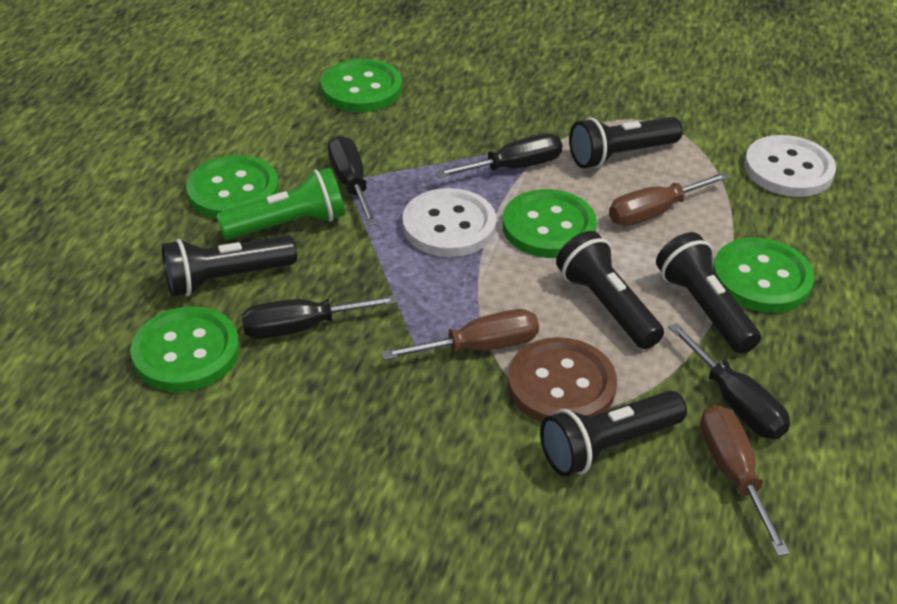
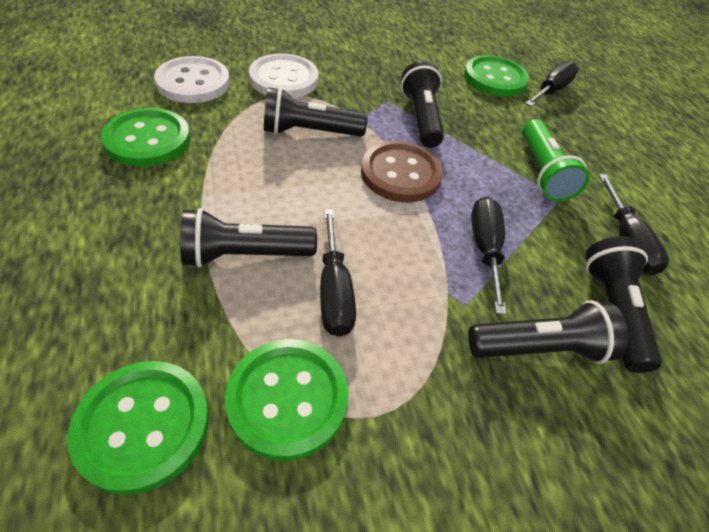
brown screwdriver: [381,309,539,360] [609,172,729,226] [700,405,790,556] = 3 -> none = 0
green button: [130,306,240,392] [186,155,279,219] [321,59,402,112] [502,189,597,258] [713,238,814,313] = 5 -> [67,361,209,495] [101,108,190,167] [225,339,348,461] [464,55,529,97] = 4

